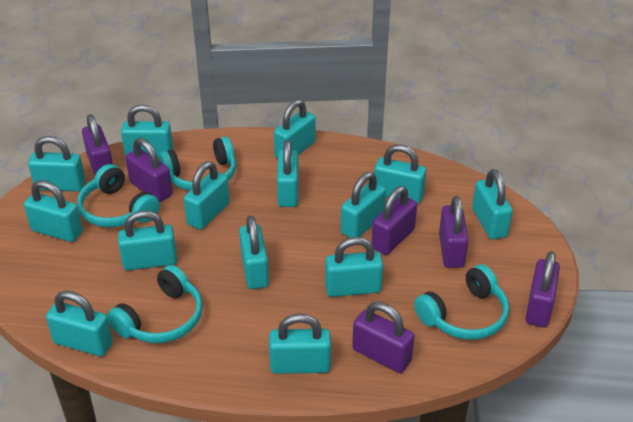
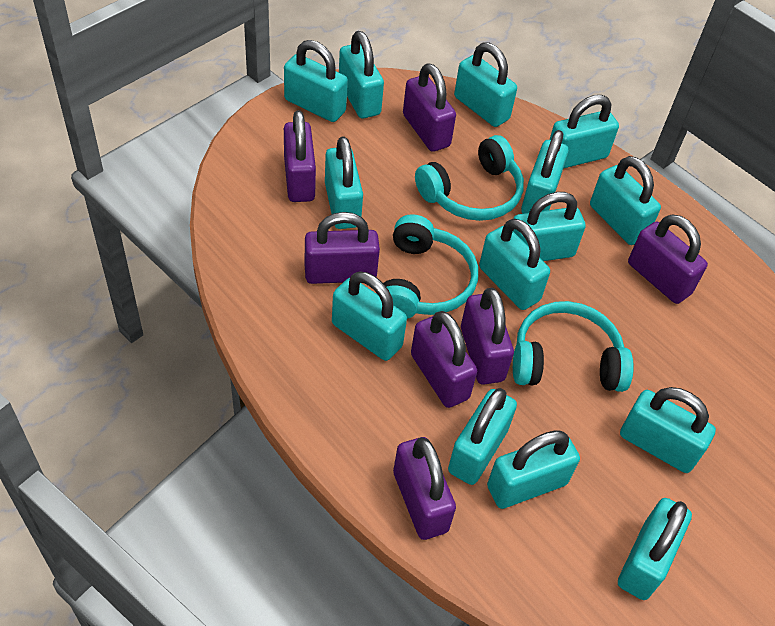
purple padlock: [82,114,113,175] [125,138,173,202] [352,302,414,373] [372,186,417,255] [439,196,469,268] [525,251,560,327] = 6 -> [284,110,316,202] [305,212,380,284] [393,437,456,540] [403,63,456,152] [411,311,477,408] [461,288,514,385] [628,214,708,304] = 7
turquoise headphones: [77,164,160,227] [107,265,203,343] [159,137,236,191] [414,264,509,340] = 4 -> [384,214,478,319] [415,135,524,221] [513,301,634,392] = 3

